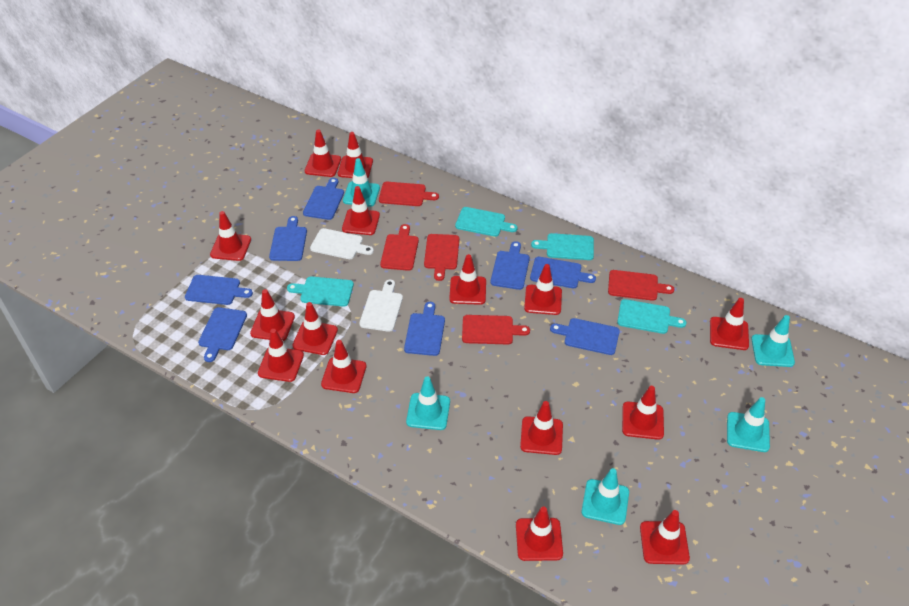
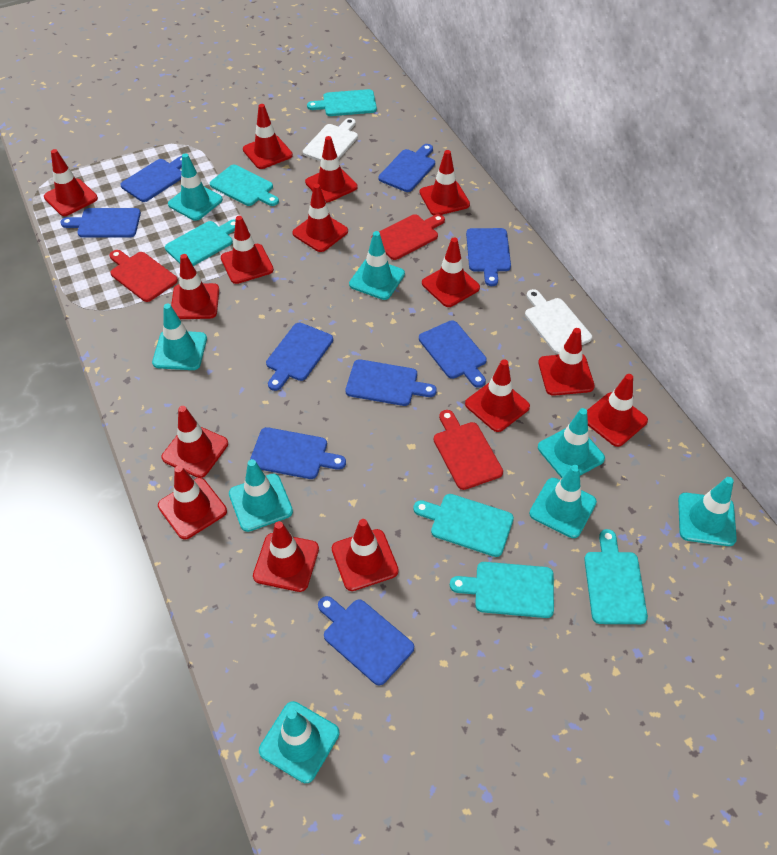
blue cutting board: [185,275,253,305] [198,307,247,362] [269,216,307,261] [303,178,344,220] [404,302,445,356] [490,241,530,290] [530,257,596,288] [550,318,620,355] = 8 -> [61,208,141,238] [120,156,182,202] [250,427,346,479] [266,323,333,391] [318,596,414,686] [345,359,437,406] [378,144,435,192] [419,320,487,388] [466,228,511,286] = 9
red cutting board: [379,182,439,206] [380,224,419,271] [424,234,459,281] [462,315,530,344] [608,270,674,301] = 5 -> [110,250,178,302] [372,214,445,260] [434,410,503,490] = 3
turquoise cutting board: [287,276,354,307] [455,207,518,237] [531,233,594,260] [617,299,687,334] = 4 -> [165,219,236,266] [210,165,279,206] [307,89,377,116] [413,494,514,557] [450,562,554,618] [584,529,648,624] = 6
turquoise traffic cone: [343,158,380,207] [406,376,450,430] [581,468,629,525] [727,397,770,452] [751,315,795,367] = 5 -> [152,303,207,370] [168,153,223,221] [229,459,293,532] [259,701,339,783] [349,231,405,300] [529,465,597,538] [538,408,605,478] [678,477,737,546] = 8

